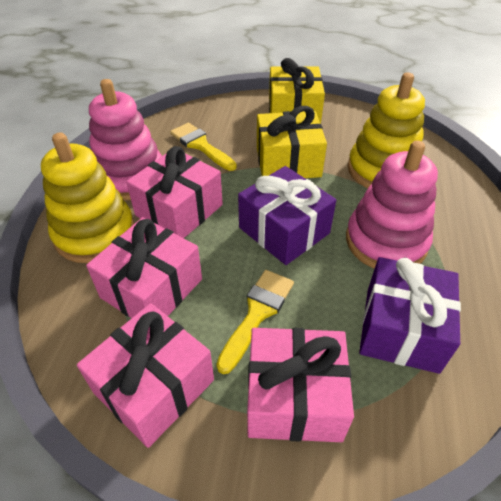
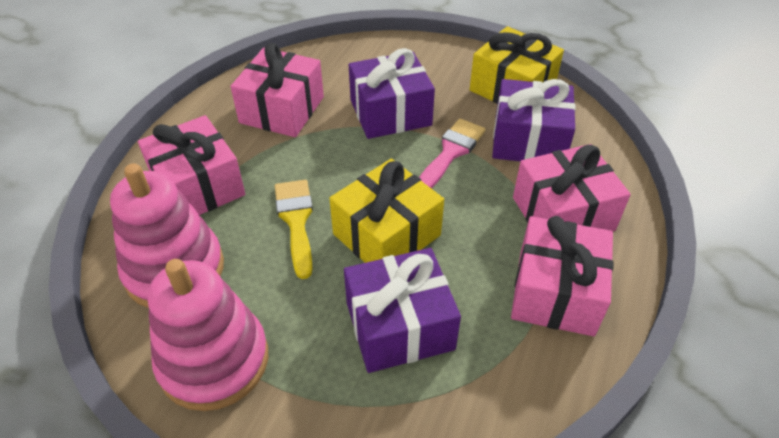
pink brush: none = 0 -> [419,118,486,189] = 1
purple gift: [238,166,336,265] [359,257,461,374] = 2 -> [344,248,461,373] [349,48,435,139] [492,79,576,161] = 3
yellow brush: [170,123,237,171] [216,270,294,374] = 2 -> [275,180,313,279] = 1
yellow stacking toy: [41,133,135,263] [348,72,425,188] = 2 -> none = 0

